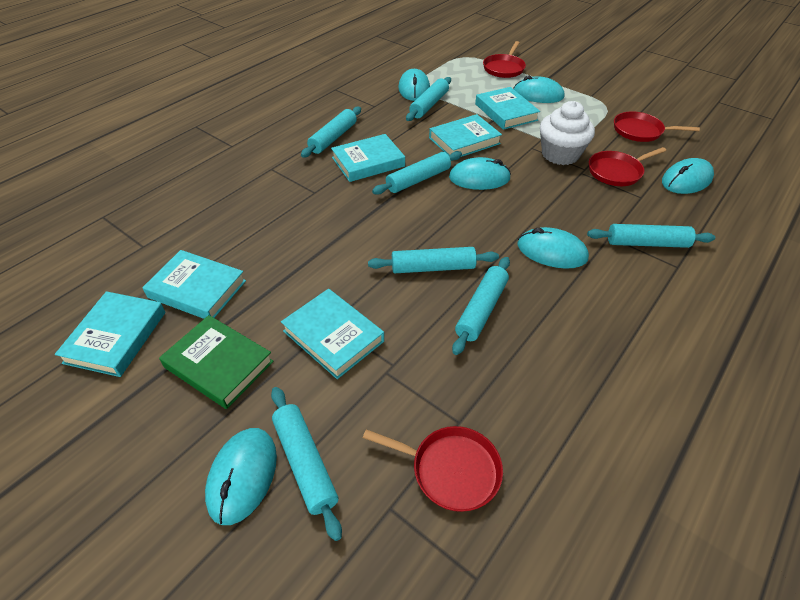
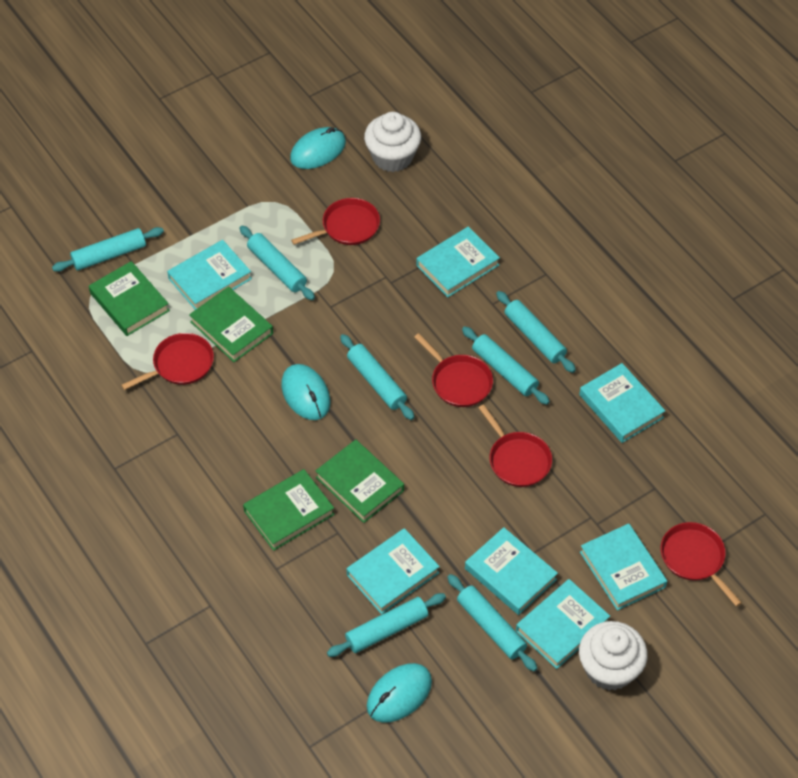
green book: [159,315,274,409] = 1 -> [89,261,170,336] [189,286,273,362] [243,469,335,551] [316,440,404,523] = 4
red pan: [363,426,503,512] [483,41,526,78] [589,147,666,186] [614,111,700,142] = 4 -> [121,333,214,390] [291,198,380,245] [414,333,493,407] [479,405,552,487] [660,522,742,607] = 5
turquoise book: [55,291,166,377] [142,250,246,319] [281,289,384,379] [331,134,405,182] [429,114,502,157] [475,87,540,130] = 6 -> [167,240,252,310] [347,528,440,614] [416,227,500,297] [465,527,558,615] [516,579,610,669] [579,363,665,443] [580,523,667,611] = 7
turquoise mouse: [205,428,277,525] [398,69,430,101] [449,157,511,190] [514,76,565,103] [518,227,589,269] [662,158,714,194] = 6 -> [281,364,330,420] [290,127,346,169] [367,663,432,723] = 3
white cupcake: [540,101,595,165] = 1 -> [364,112,421,172] [579,621,648,691] = 2

